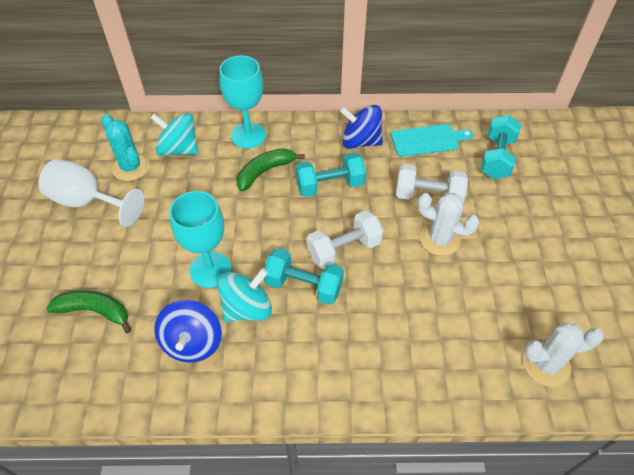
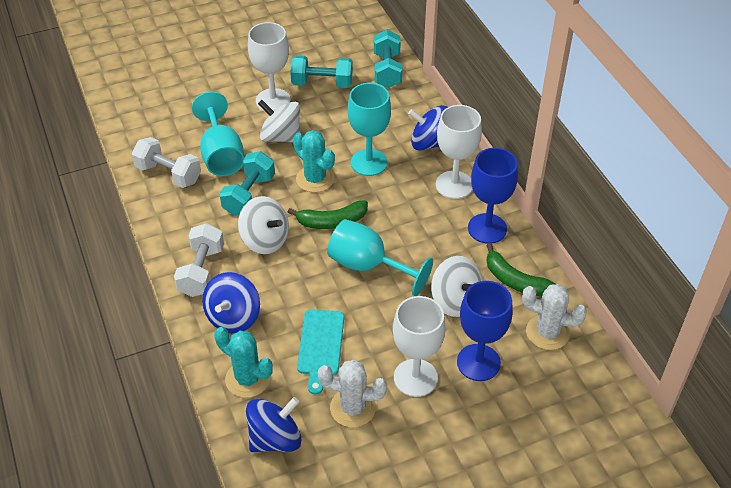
blue goblet: none = 0 -> [457,281,513,381] [468,148,518,244] = 2
blue spinning top: [154,300,222,363] [340,105,383,149] = 2 -> [202,272,260,333] [246,397,301,452] [408,105,448,151] = 3
turquoise cactus: [101,114,150,181] = 1 -> [214,327,273,398] [293,130,335,193] = 2
turquoise goblet: [169,191,231,288] [219,55,266,149] = 2 -> [192,92,244,176] [327,219,433,296] [348,83,391,176] = 3
turquoise spinning top: [150,113,198,156] [217,268,272,322] = 2 -> none = 0
white goblet: [39,159,144,227] = 1 -> [248,22,291,111] [393,296,446,397] [436,105,482,199] = 3
white spinning top: none = 0 -> [238,196,289,254] [258,100,300,142] [431,256,483,317] = 3

